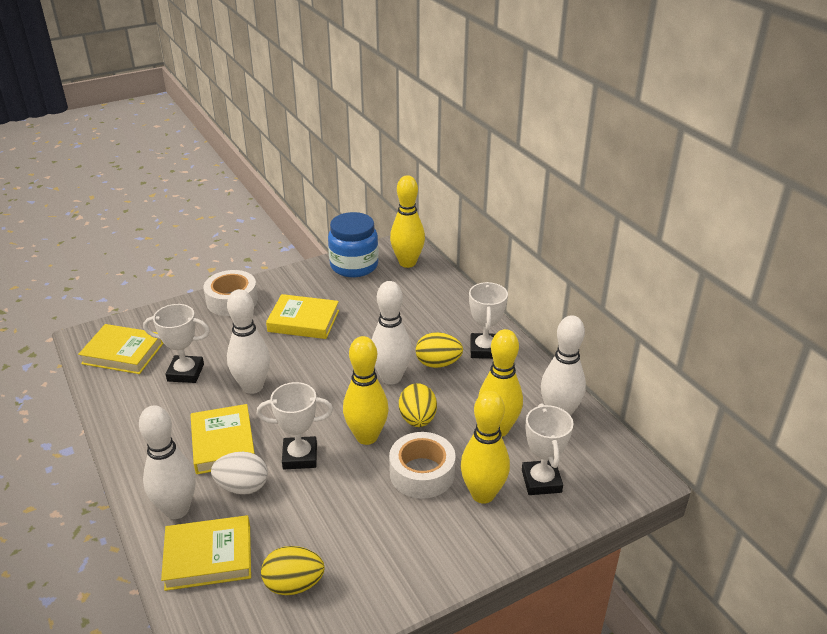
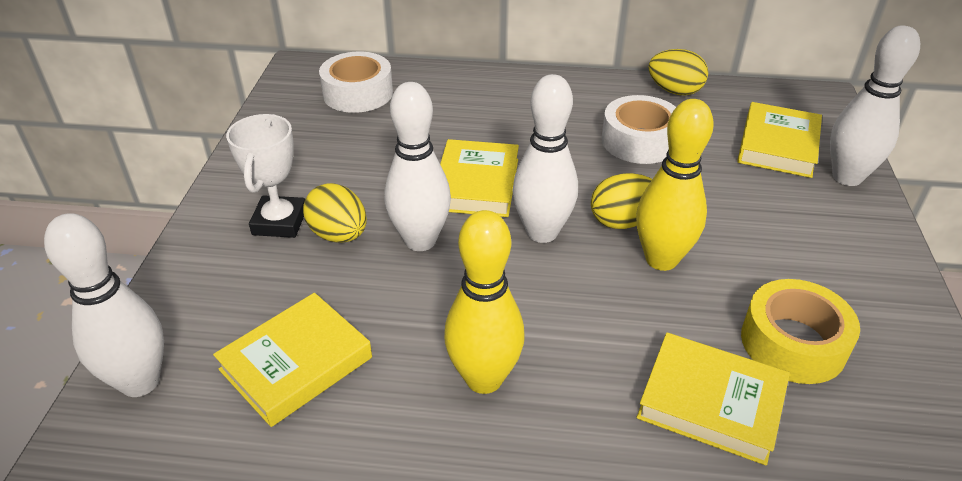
blue jar: [328,212,379,277] = 1 -> none = 0
white egg: [211,452,268,495] = 1 -> none = 0
white trophy: [143,304,210,383] [257,382,333,469] [469,282,508,359] [522,403,573,495] = 4 -> [226,114,305,238] = 1
yellow bowling pin: [343,336,389,445] [390,175,425,268] [461,391,510,504] [478,329,523,437] = 4 -> [444,210,525,394] [636,99,714,271] = 2
yellow tape: none = 0 -> [741,279,860,384] = 1

